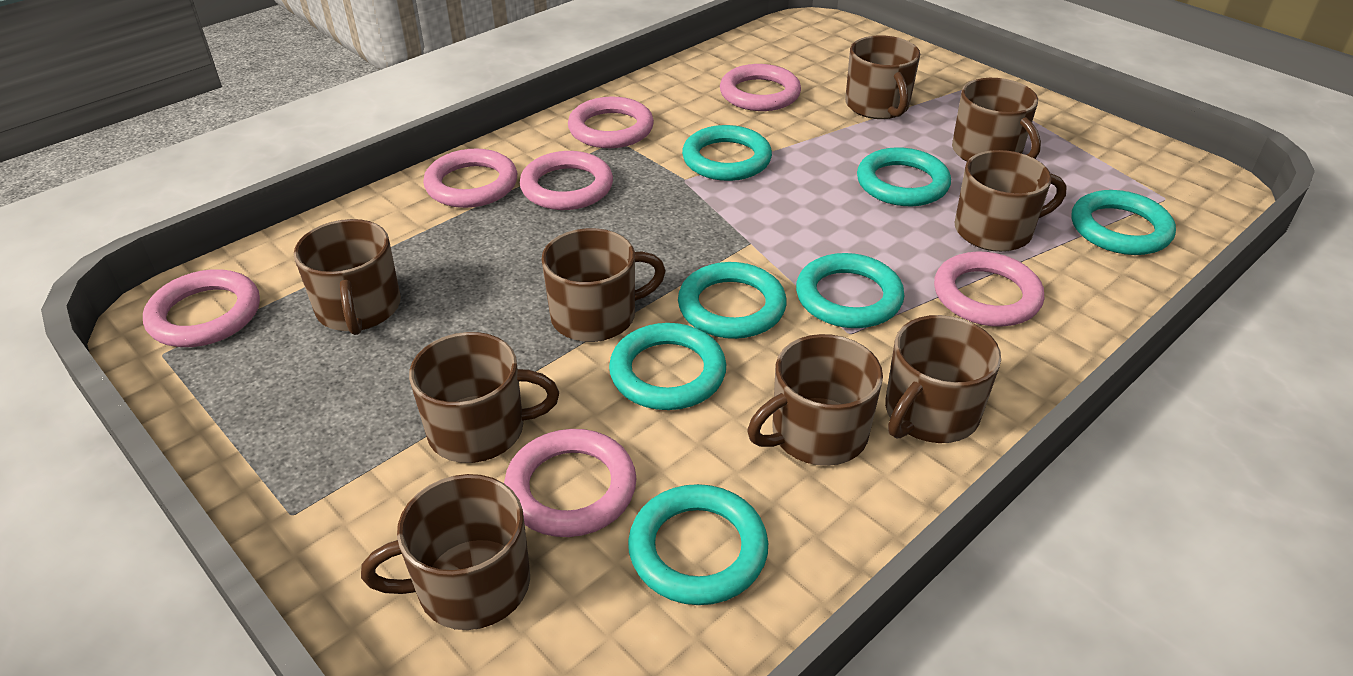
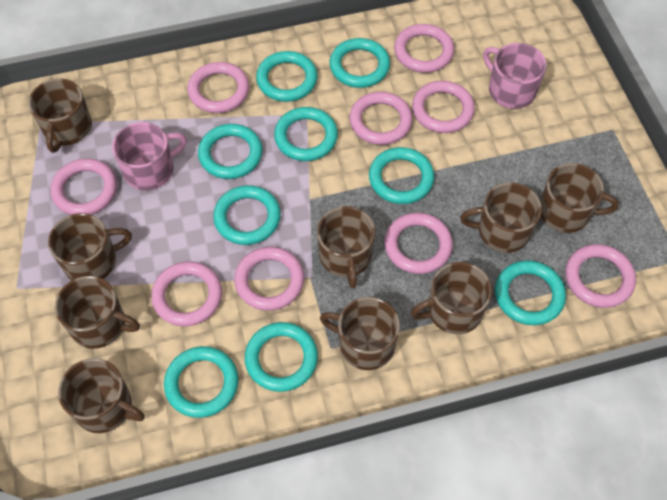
pink mug: none = 0 -> [112,122,187,191] [483,43,547,109] = 2
pink ring: [143,269,260,347] [423,149,517,208] [504,429,636,537] [520,151,613,210] [568,97,654,148] [720,64,801,111] [934,252,1044,327] = 7 -> [50,158,117,215] [151,261,222,327] [188,62,249,113] [234,247,304,311] [349,92,413,145] [384,213,453,274] [394,24,454,73] [412,81,475,133] [565,244,636,308] = 9
turquoise ring: [609,323,726,410] [628,484,768,605] [678,262,787,339] [682,125,772,181] [796,253,904,328] [857,147,951,206] [1072,190,1176,255] = 7 -> [164,346,238,418] [198,124,263,179] [213,185,281,245] [245,322,318,392] [256,51,317,102] [274,107,338,161] [330,38,390,88] [369,147,434,204] [495,260,566,325] = 9

